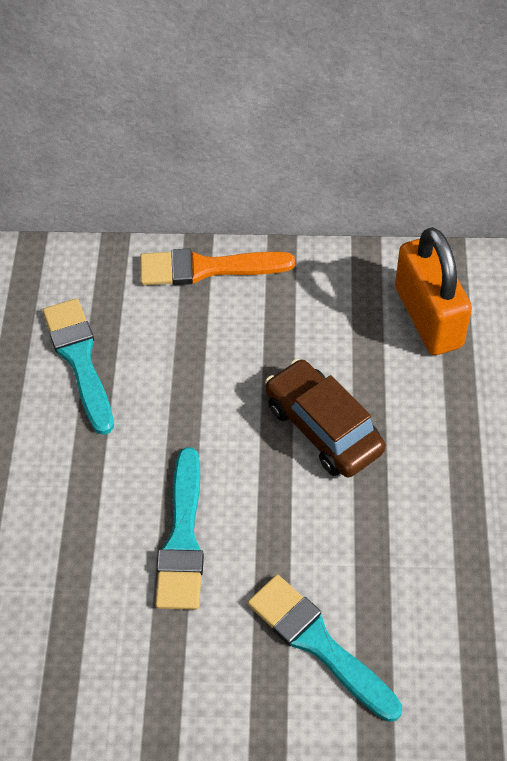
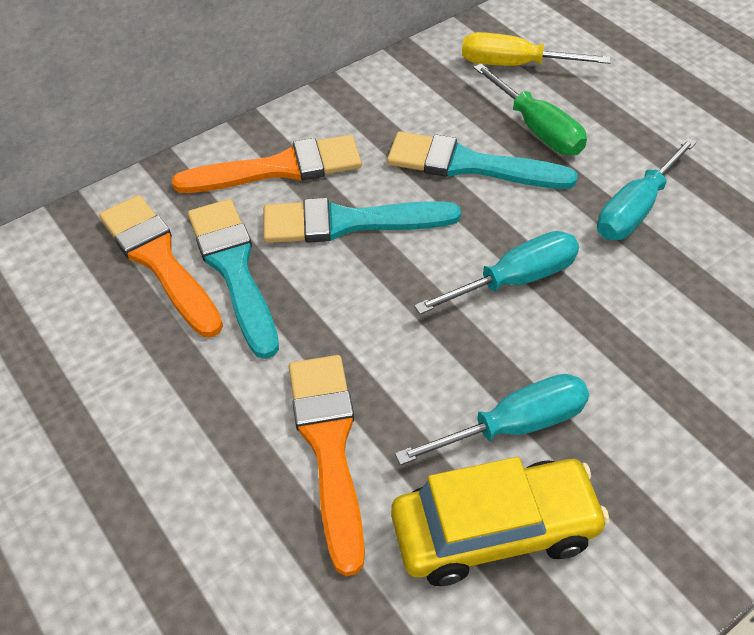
brown car: [265,359,386,477] = 1 -> none = 0
green screwdriver: none = 0 -> [473,64,587,155] = 1
orange brush: [140,248,295,285] = 1 -> [99,195,223,337] [172,135,362,193] [289,355,365,576] = 3
orange padlock: [395,227,472,355] = 1 -> none = 0
turquoise screwdriver: none = 0 -> [395,374,589,465] [414,231,579,314] [597,137,697,240] = 3
yellow car: none = 0 -> [391,457,609,586] = 1
yellow screwdriver: none = 0 -> [462,32,611,66] = 1

